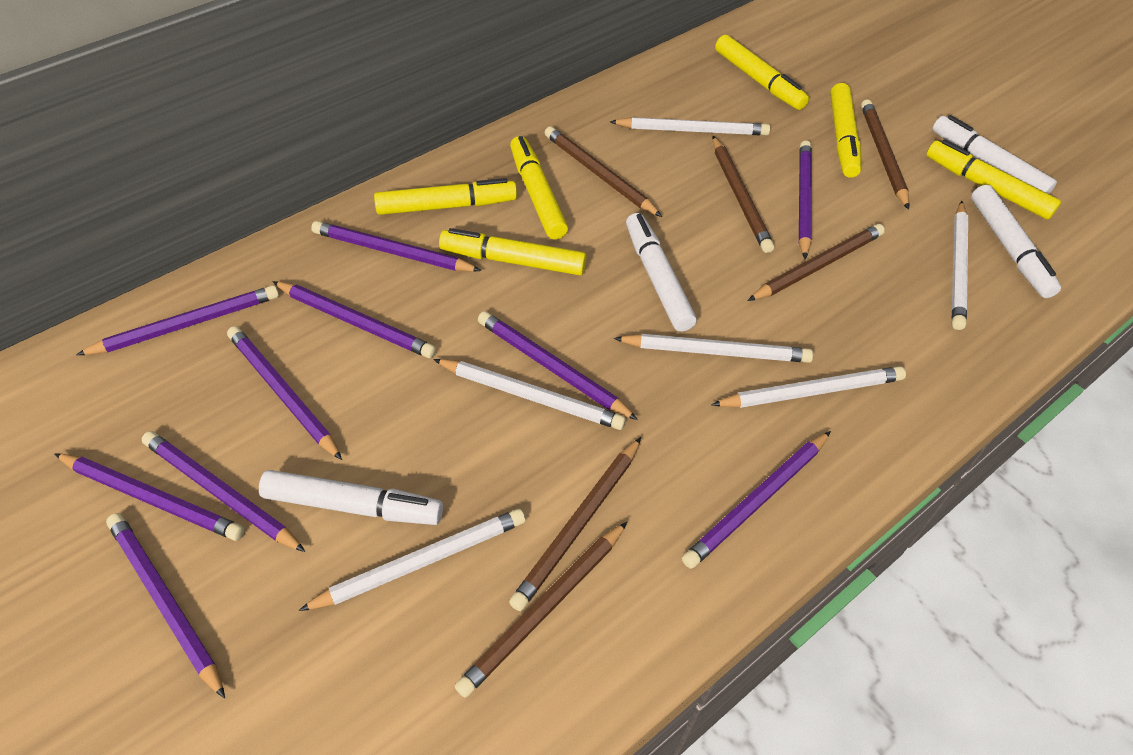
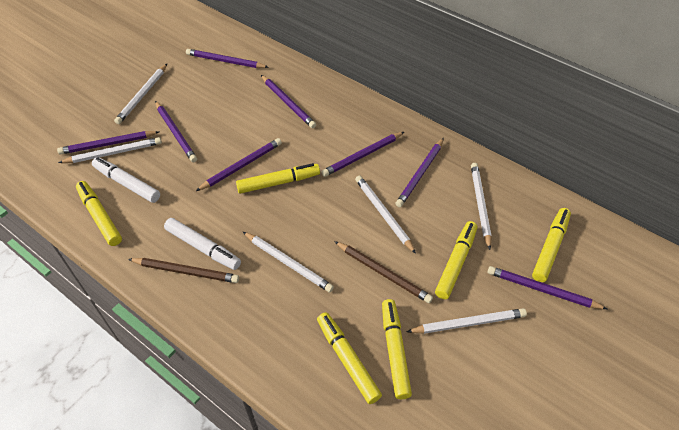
brown pencil: [455,522,627,698] [509,437,641,611] [545,126,662,217] [713,136,774,253] [748,224,885,301] [861,99,909,210] = 6 -> [128,258,239,283] [334,241,433,303] = 2
purple pencil: [55,454,244,541] [76,285,279,355] [106,513,225,699] [142,431,306,552] [227,326,342,460] [272,281,436,358] [311,221,482,272] [478,311,638,420] [682,431,831,569] [799,140,812,259] = 10 -> [57,131,159,155] [155,101,197,162] [186,49,268,68] [196,138,282,191] [261,75,316,128] [321,132,404,177] [395,138,444,208] [488,266,607,309] = 8
white marker: [259,470,443,525] [626,213,697,332] [932,115,1057,194] [971,185,1061,298] = 4 -> [92,157,160,203] [164,218,241,270] = 2

